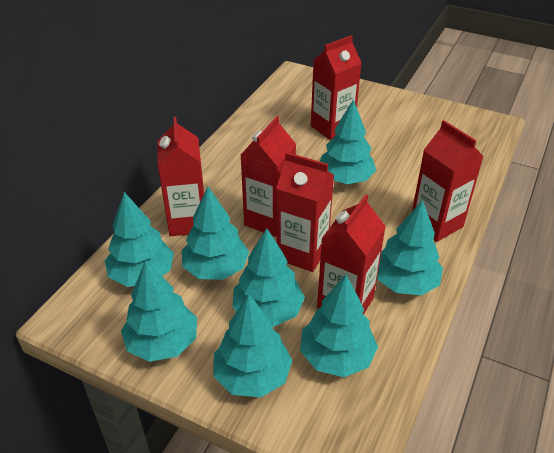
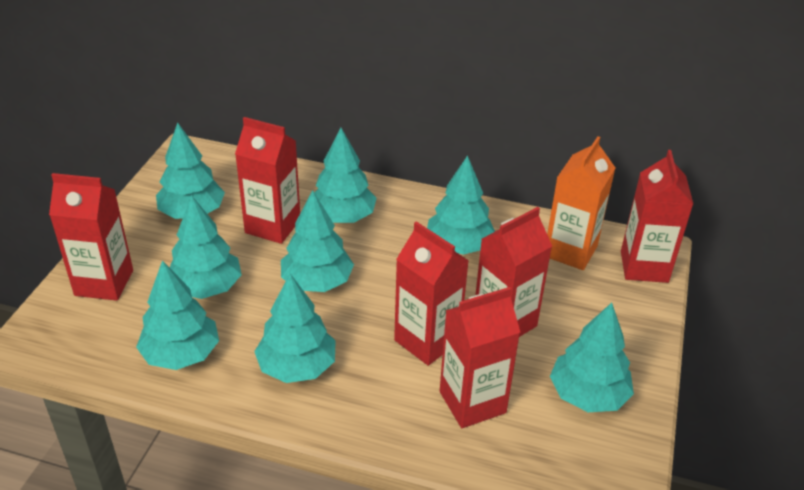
orange carton: none = 0 -> [547,136,615,270] = 1

